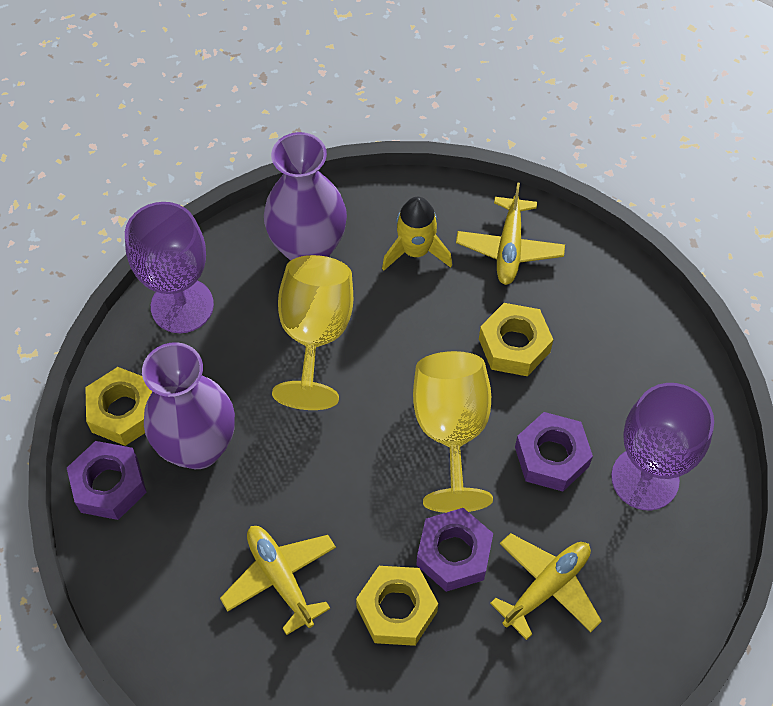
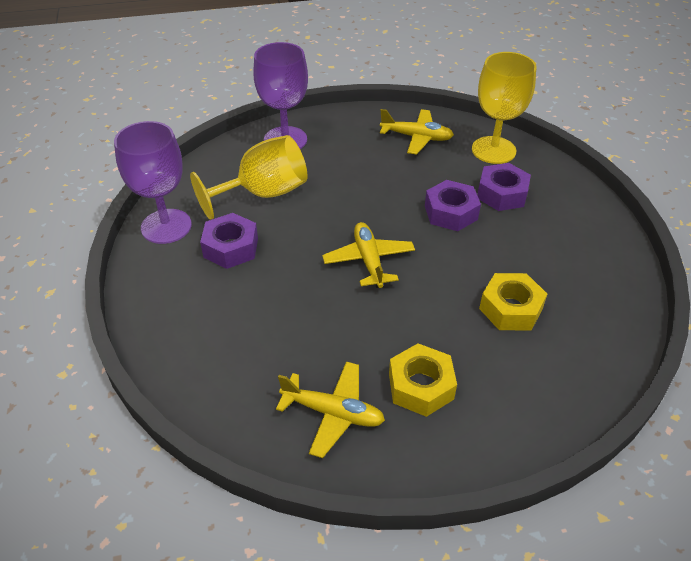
purple vase: [142,342,235,469] [264,132,347,261] = 2 -> none = 0
yellow nut: [85,367,153,446] [356,566,438,646] [479,303,553,376] = 3 -> [389,343,457,417] [479,273,547,331] = 2
yellow rocket: [382,197,452,270] = 1 -> none = 0

